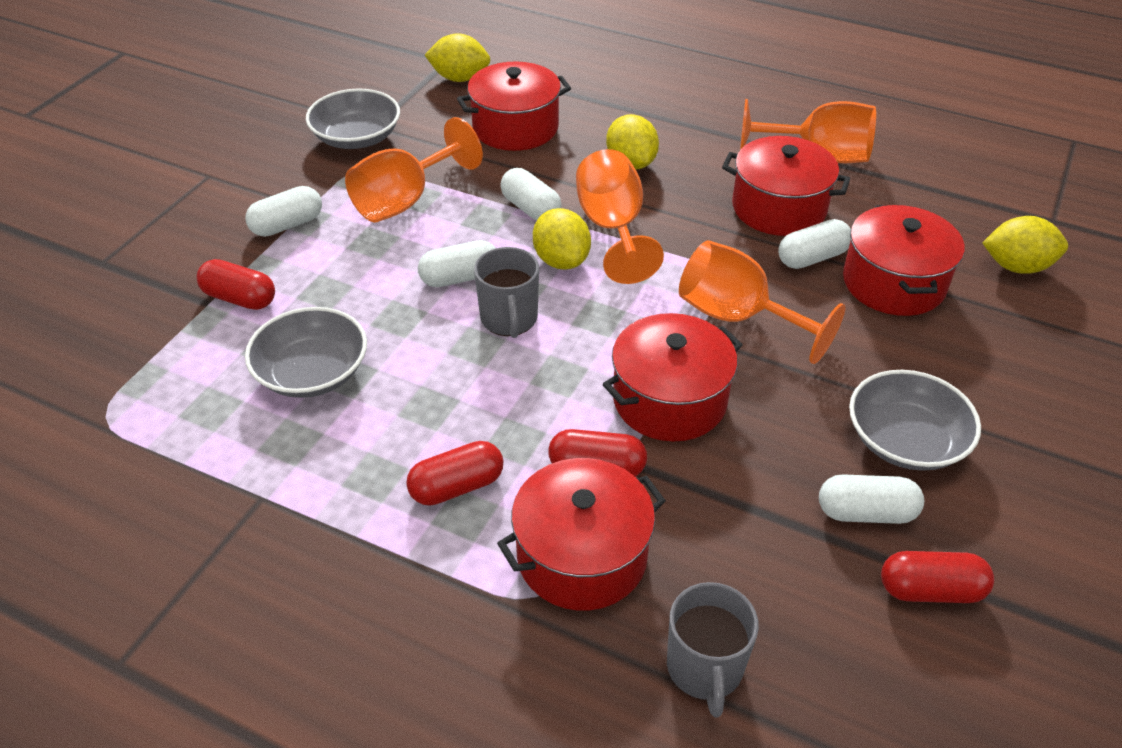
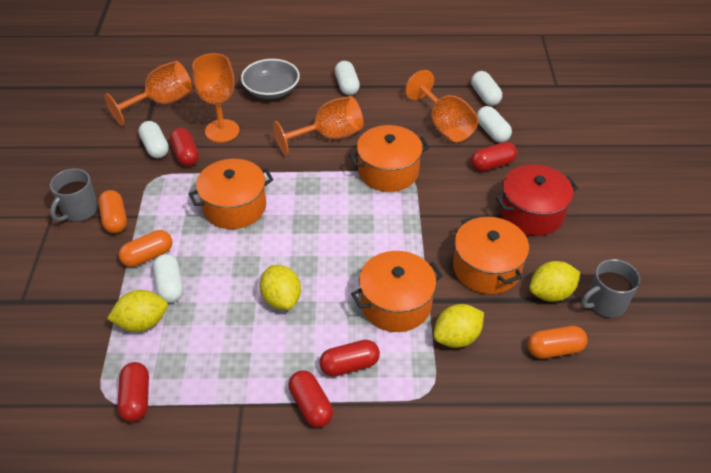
grey bowl: [245,307,367,398] [306,89,400,149] [849,370,981,471] = 3 -> [241,59,300,99] = 1
orange capsule: none = 0 -> [98,190,127,233] [119,230,172,267] [528,326,587,359] = 3
orange pot: none = 0 -> [189,159,274,229] [349,125,430,192] [351,251,443,332] [453,215,529,294] = 4
red capsule: [196,259,275,310] [406,441,503,506] [548,429,647,477] [881,551,994,603] = 4 -> [117,362,149,422] [170,128,199,166] [289,370,333,427] [319,340,380,377] [471,142,517,171] = 5
red pot: [457,61,571,151] [497,458,666,611] [603,313,743,441] [722,136,850,236] [843,205,965,316] = 5 -> [496,164,578,236] = 1

